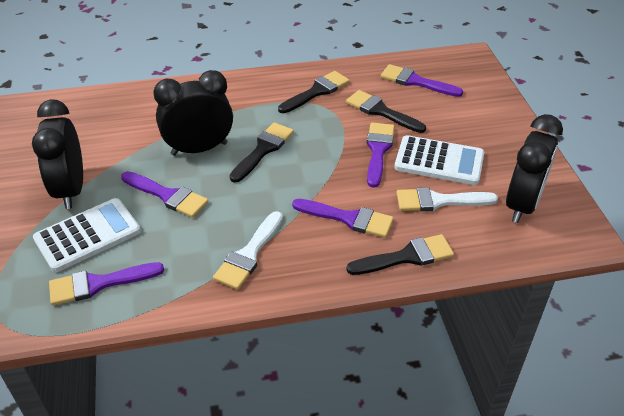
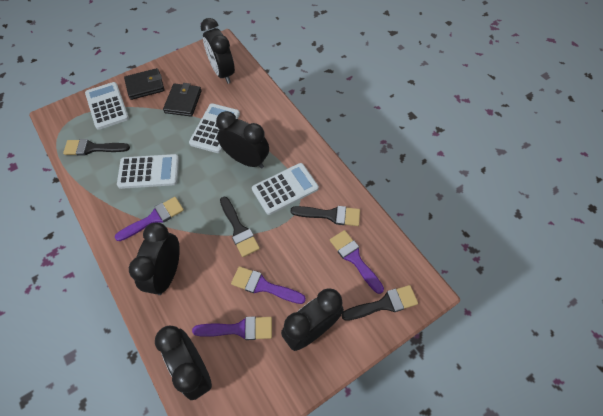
black clock: [32,99,83,209] [153,70,233,156] [506,114,563,223] = 3 -> [129,222,180,295] [155,326,212,400] [201,18,235,84] [216,111,269,168] [281,289,344,351] = 5
black wallet: none = 0 -> [124,68,165,100] [163,83,202,117] = 2
purple brush: [49,262,164,305] [121,171,208,218] [292,199,394,238] [367,122,394,188] [380,64,463,97] = 5 -> [115,197,184,241] [192,316,272,340] [231,266,306,304] [330,230,384,294] = 4
white brush: [213,211,283,290] [396,187,498,211] = 2 -> none = 0
white calculator: [33,198,141,272] [394,135,484,185] = 2 -> [85,82,129,130] [117,154,179,189] [189,103,240,153] [252,163,319,215] = 4

